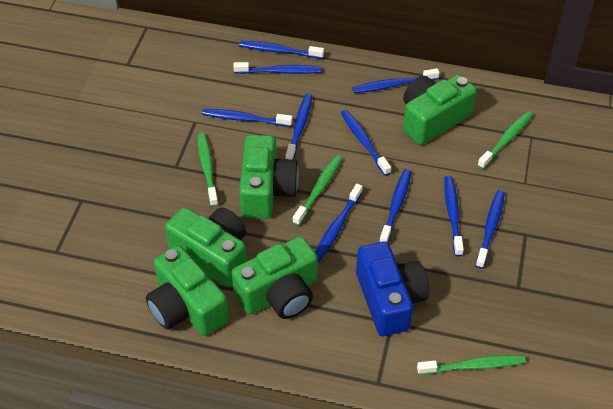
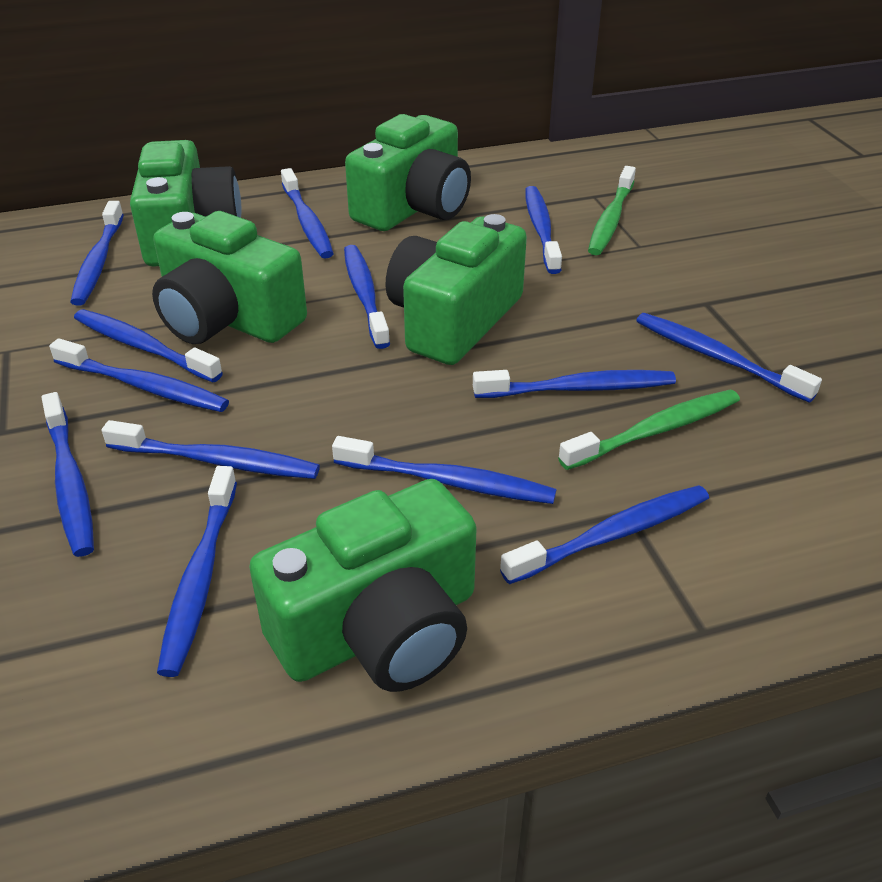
blue camera: [356,242,429,336] = 1 -> none = 0
blue toothbrush: [202,109,293,127] [233,62,321,74] [239,41,324,59] [285,94,312,159] [315,184,363,262] [341,110,391,176] [352,68,439,93] [379,169,411,242] [444,176,464,256] [475,190,505,269] = 10 -> [42,392,94,557] [49,338,229,412] [70,201,124,306] [74,309,223,382] [102,420,320,479] [157,466,237,677] [281,168,334,258] [332,436,557,504] [344,245,390,349] [473,370,676,398] [500,485,709,584] [525,186,562,274] [636,313,822,403] = 13
green toothbrush: [197,133,218,207] [293,155,342,226] [417,355,526,375] [477,111,533,169] = 4 -> [558,389,740,470] [588,166,636,255] = 2

